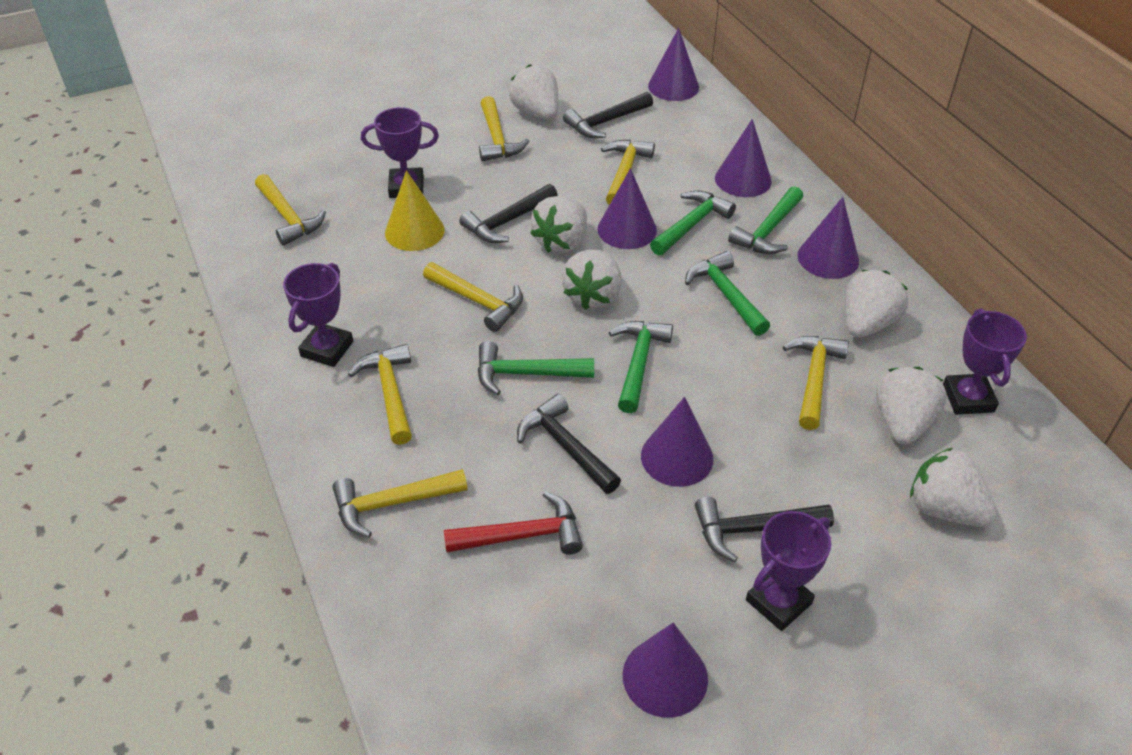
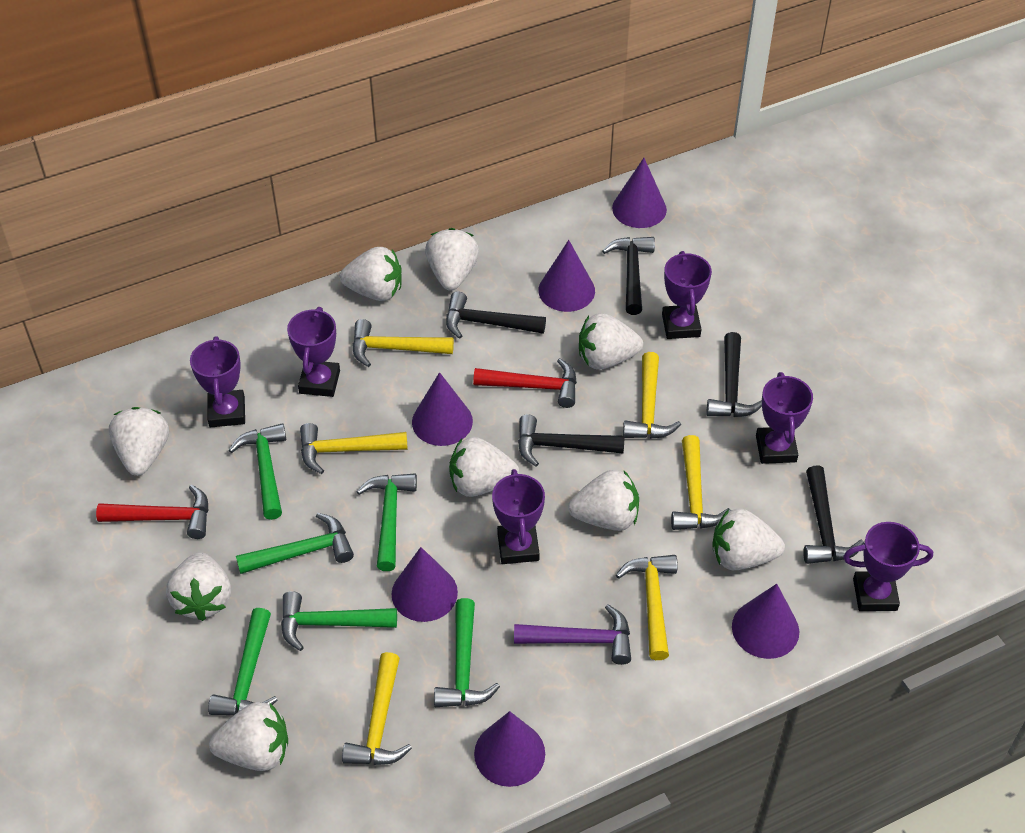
black hammer: [459,184,558,243] [517,394,621,494] [563,92,653,138] [695,497,834,562] = 4 -> [446,291,546,339] [518,414,625,467] [602,237,655,315] [706,332,762,417] [803,466,864,564] = 5
green hammer: [478,341,594,395] [609,321,673,413] [650,190,736,256] [685,251,770,336] [728,186,803,254] = 5 -> [208,608,278,715] [229,423,286,520] [236,513,354,574] [281,591,397,651] [356,473,417,571] [434,598,500,707] = 6
purple hammer: none = 0 -> [514,604,631,665] = 1
purple trophy: [283,263,353,367] [361,107,439,198] [746,511,831,631] [943,308,1027,414] = 4 -> [190,336,245,428] [287,307,340,397] [492,469,545,564] [662,251,712,339] [756,372,813,464] [843,522,933,611] = 6
red hammer: [444,491,583,555] = 1 -> [96,484,209,539] [473,358,577,408] = 2
white strawberry: [509,64,558,120] [530,196,587,253] [562,250,622,310] [845,270,908,338] [876,367,947,445] [910,448,997,527] = 6 -> [109,407,169,476] [166,552,231,621] [209,702,288,771] [340,247,402,301] [425,228,479,291] [449,437,519,497] [568,470,639,531] [579,313,643,370] [713,508,785,570] = 9
yellow cone: [385,170,444,251] = 1 -> none = 0
yellow hammer: [255,174,326,245] [332,469,468,538] [348,344,412,445] [423,262,523,332] [479,96,530,161] [601,140,655,205] [783,336,849,430] = 7 -> [300,423,408,474] [342,652,412,765] [352,319,454,367] [616,555,677,660] [623,352,681,439] [671,435,731,530] = 6

